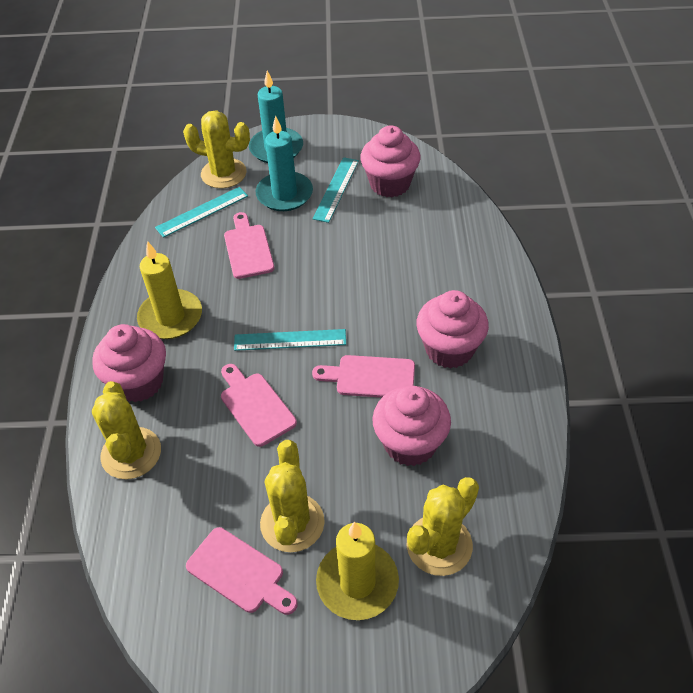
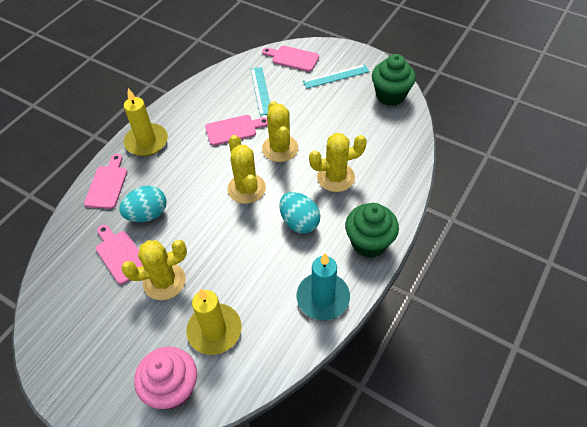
green cupcake: none = 0 -> [345,203,399,258] [372,54,416,106] = 2
pink cupcake: [92,324,166,402] [360,125,420,197] [372,386,451,466] [416,290,489,369] = 4 -> [134,346,197,409] = 1
turquoise candle: [249,71,303,163] [256,116,313,211] = 2 -> [297,253,350,320] = 1
turquoise egg: none = 0 -> [119,186,166,222] [280,192,320,234] = 2
turquoise ruler: [155,187,248,238] [234,329,346,351] [312,157,359,223] = 3 -> [251,67,270,116] [303,64,369,89] = 2

